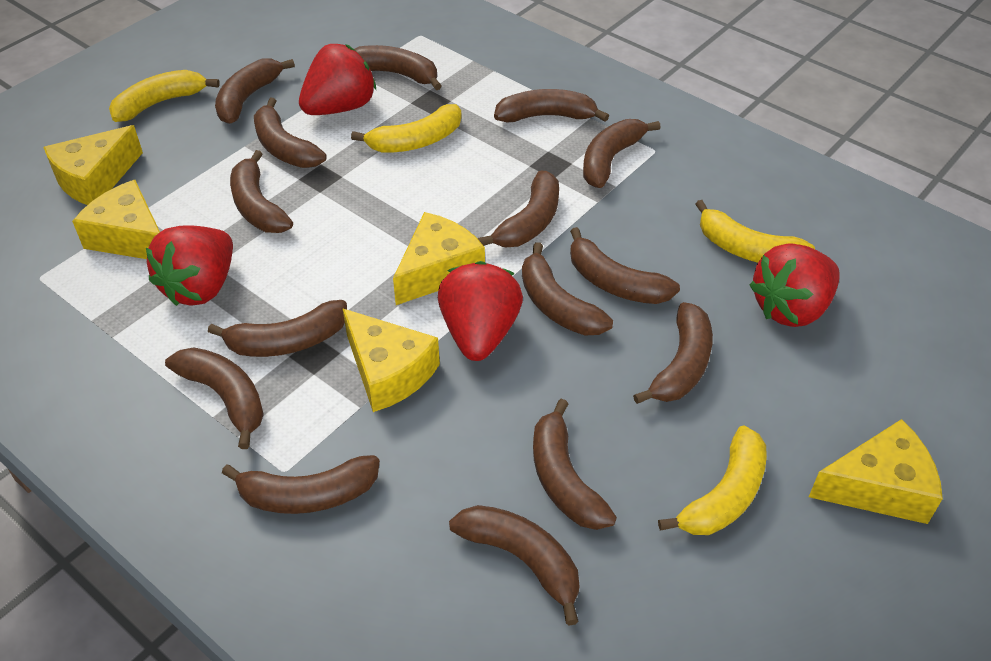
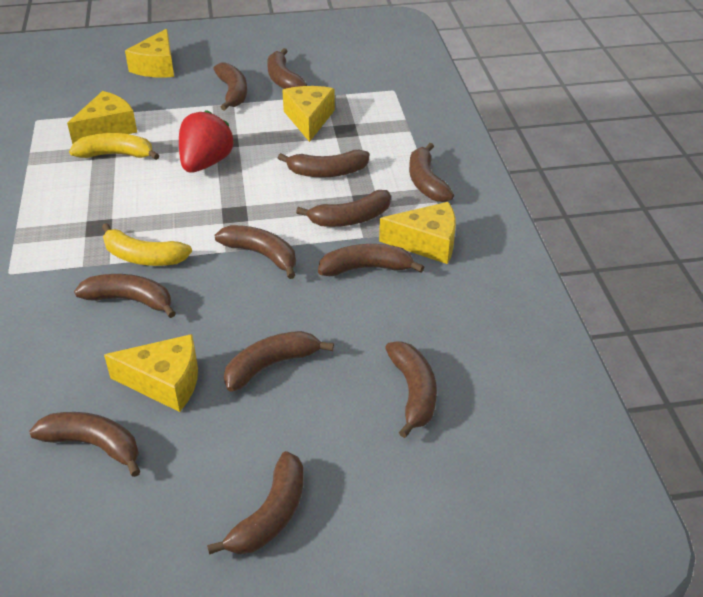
brown banana: [165,347,264,449] [208,300,347,357] [215,59,295,124] [222,455,380,514] [230,150,293,233] [254,98,326,168] [354,45,442,90] [449,505,580,625] [477,171,559,247] [494,89,609,122] [522,242,613,335] [533,399,617,530] [570,227,680,304] [583,119,661,188] [633,302,713,404] = 15 -> [29,412,141,477] [74,274,176,318] [207,451,304,555] [213,63,247,111] [214,225,296,279] [224,331,334,391] [267,48,307,89] [278,150,369,178] [296,190,391,227] [318,244,424,276] [385,341,437,438] [409,143,454,202] = 12
red strawberry: [146,225,233,306] [299,44,376,115] [438,261,523,361] [750,243,840,327] = 4 -> [179,110,234,173] = 1
yellow banana: [109,70,220,122] [351,104,462,153] [658,426,767,535] [695,200,815,263] = 4 -> [69,133,160,160] [102,223,192,266] = 2

